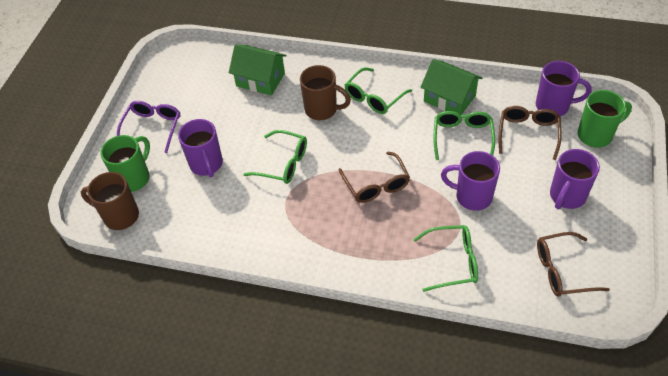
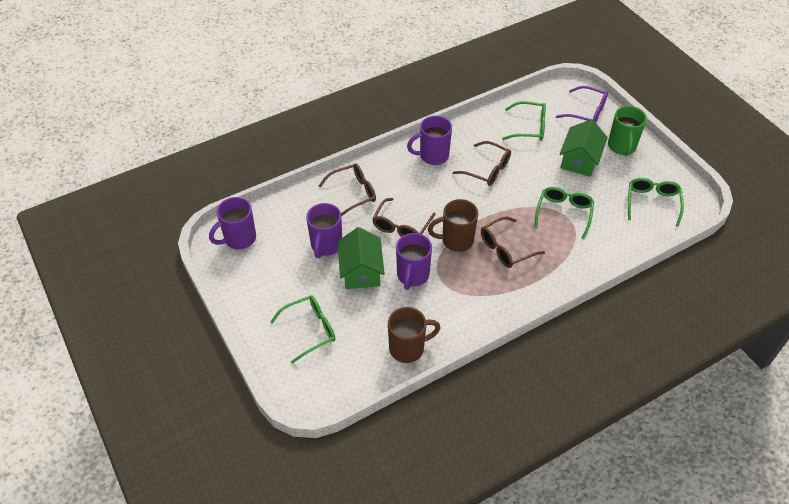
brown glasses: [339,152,410,203] [499,106,562,160] [537,232,610,297] = 3 -> [319,164,376,216] [372,198,436,237] [453,141,511,186] [481,217,545,268] = 4
green mug: [100,135,150,192] [578,90,632,148] = 2 -> [608,106,647,156] = 1

